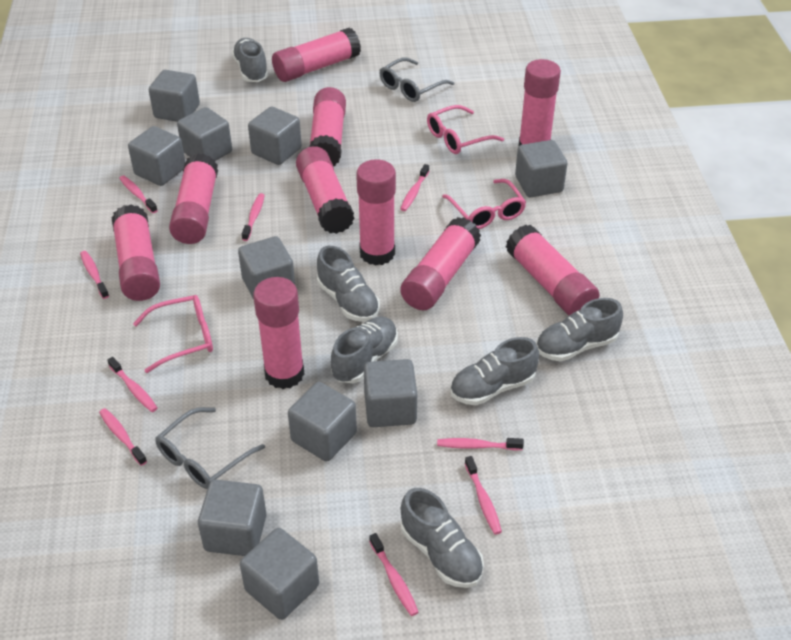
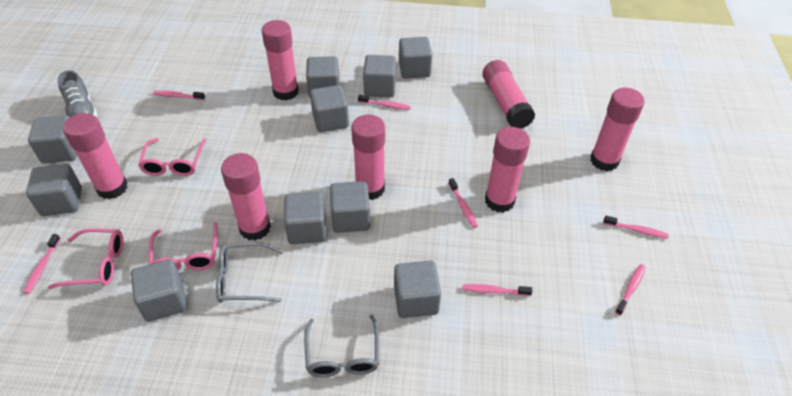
grey shoe: [232,38,269,82] [317,246,380,322] [331,317,398,383] [401,488,484,588] [450,337,539,405] [536,298,623,361] = 6 -> [58,70,98,117] = 1
pink glue stick: [112,204,160,301] [169,153,218,244] [253,277,305,389] [272,28,361,82] [296,146,355,234] [309,87,346,166] [356,159,396,266] [400,217,481,310] [506,225,600,316] [518,59,561,146] = 10 -> [63,113,128,199] [221,153,271,241] [261,20,299,100] [351,114,385,200] [482,60,535,129] [485,127,530,213] [590,87,645,171] = 7
pink toothbrush: [80,251,109,299] [99,408,147,466] [107,357,158,412] [119,176,158,213] [242,193,265,241] [369,533,419,616] [400,164,429,211] [437,438,524,450] [465,456,502,535] = 9 -> [23,234,61,294] [153,90,205,100] [358,95,411,110] [448,178,478,228] [463,284,532,296] [603,216,669,239] [615,264,646,316] = 7

